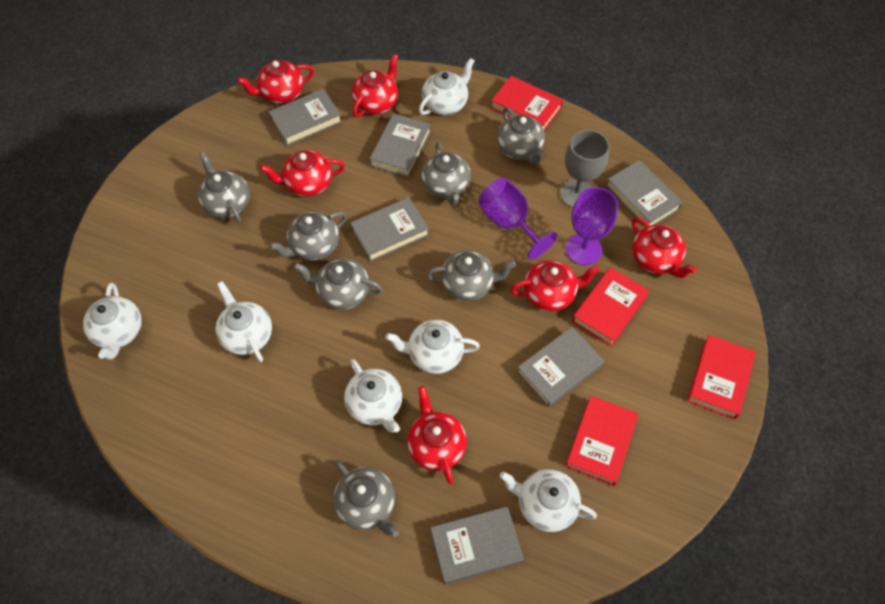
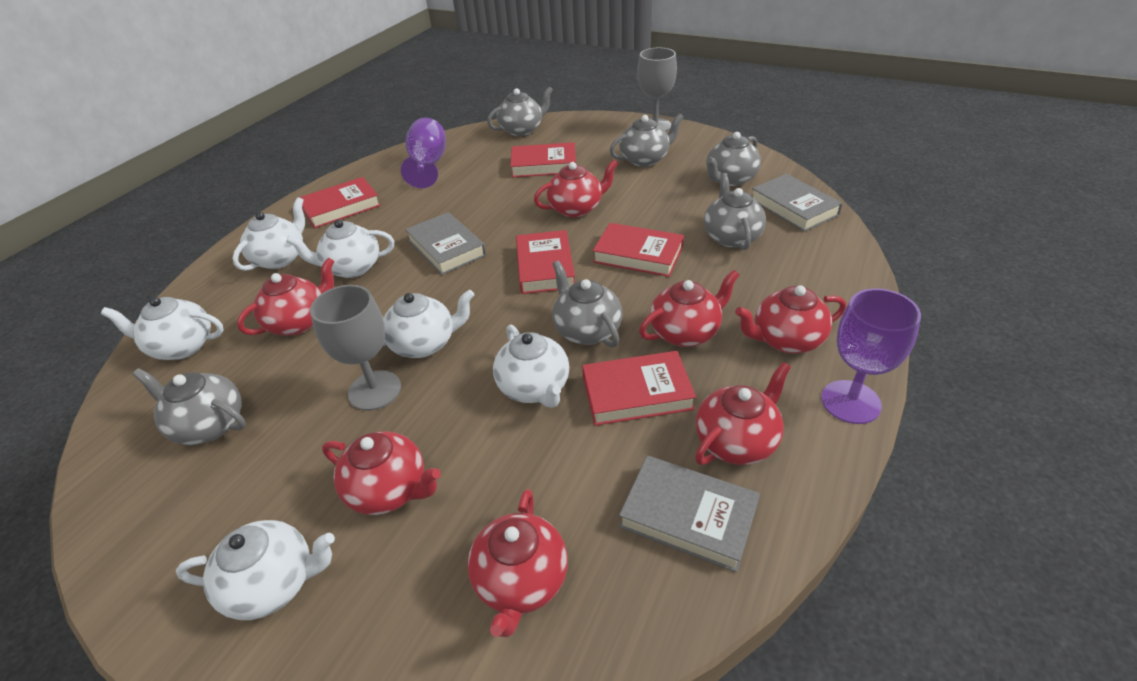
grey book: [269,89,342,146] [350,197,429,262] [370,113,431,177] [431,506,524,584] [517,327,604,407] [606,160,683,226] = 6 -> [405,212,486,275] [619,456,760,572] [752,174,843,232] = 3
grey goblet: [560,130,610,208] = 1 -> [310,285,401,411] [637,48,677,131] = 2
grey teapot: [198,152,250,223] [269,211,347,260] [293,258,383,310] [333,460,399,537] [421,142,471,205] [426,250,516,301] [497,107,545,164] = 7 -> [132,368,246,445] [487,86,553,136] [552,261,623,348] [610,113,684,167] [704,173,766,250] [706,132,761,186] = 6
red book: [491,76,563,131] [565,396,638,486] [572,267,649,347] [687,335,756,419] = 4 -> [299,177,381,228] [510,142,576,178] [516,230,575,294] [582,351,696,426] [593,223,684,277] = 5
red teapot: [237,60,314,104] [260,150,345,197] [352,54,398,117] [407,386,467,484] [510,260,600,311] [632,217,697,278] = 6 -> [237,258,334,336] [322,431,441,515] [468,489,568,637] [534,160,618,218] [639,270,740,347] [695,362,791,465] [735,285,846,353] = 7

